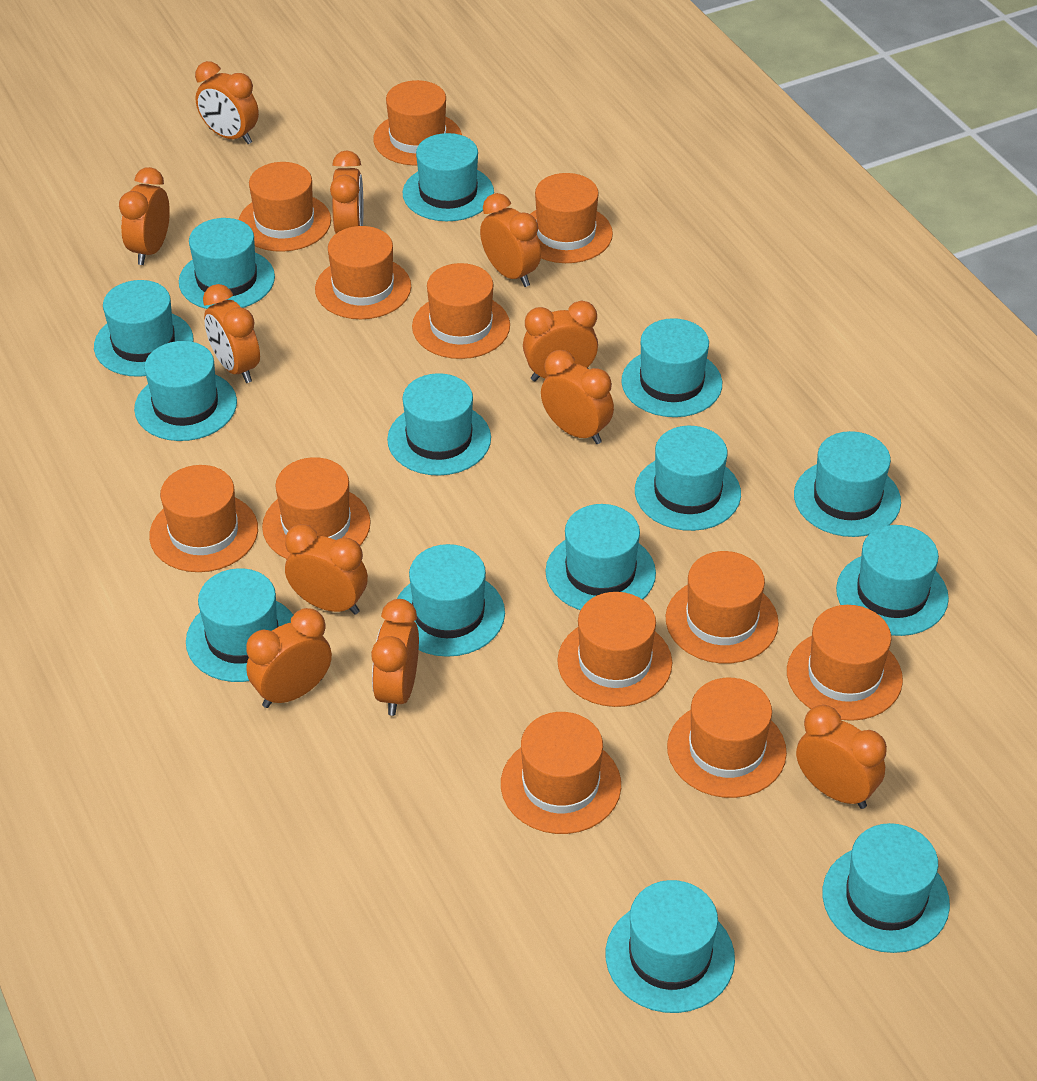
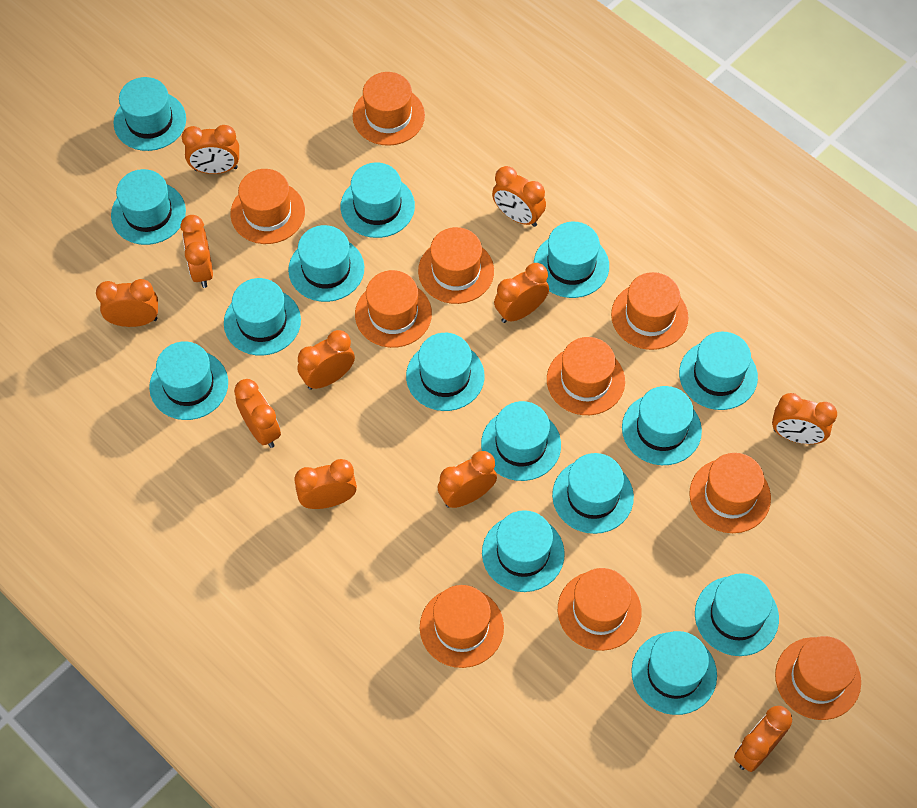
orange hat: [149,465,258,572] [239,162,331,252] [262,457,371,559] [315,226,411,319] [373,80,462,166] [412,263,510,359] [501,712,621,834] [530,173,613,263] [557,592,672,707] [666,551,779,664] [667,678,787,798] [787,605,903,721] = 12 -> [230,169,305,244] [353,72,425,146] [355,270,432,348] [418,227,494,304] [420,585,504,668] [547,337,625,415] [558,568,641,651] [611,272,688,350] [689,453,771,533] [775,636,861,720] = 10
turquoise hat: [94,280,193,377] [134,341,237,441] [179,218,275,309] [186,568,293,682] [387,373,491,476] [397,544,505,657] [403,133,494,221] [545,504,656,610] [606,880,735,1013] [621,318,722,417] [635,426,741,531] [794,431,901,537] [823,823,950,953] [836,525,949,636] = 14 -> [111,169,186,245] [114,77,186,151] [149,341,228,420] [224,278,301,356] [288,225,364,302] [340,162,415,238] [406,333,485,411] [481,401,561,481] [482,510,565,592] [534,222,609,298] [552,453,634,534] [622,386,702,465] [631,631,717,715] [679,332,758,410] [695,573,779,656] = 15

